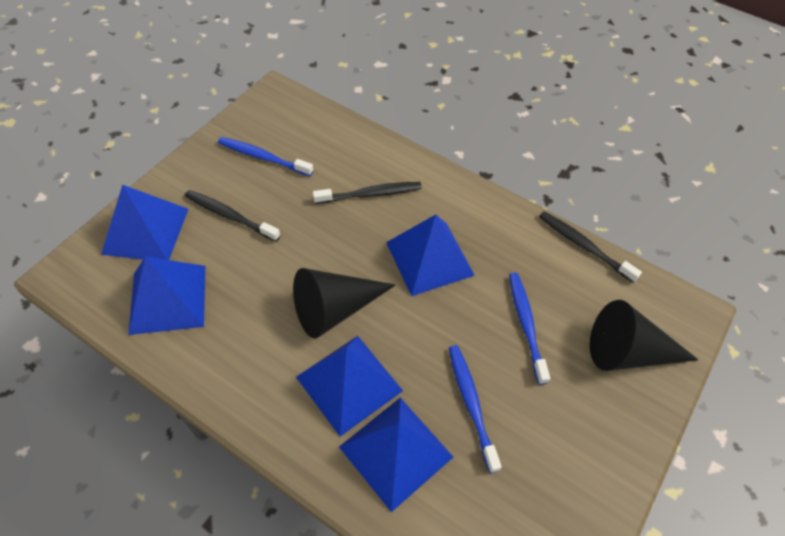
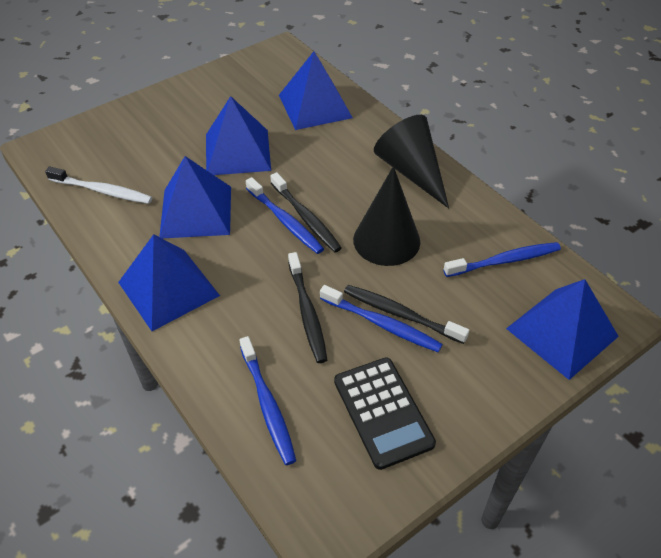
black calculator: none = 0 -> [334,357,436,470] = 1
blue toothbrush: [218,137,313,176] [449,345,502,473] [509,273,550,385] = 3 -> [240,336,296,465] [246,177,324,254] [320,285,443,352] [443,242,561,277] = 4
white toothbrush: none = 0 -> [45,166,153,204] = 1

